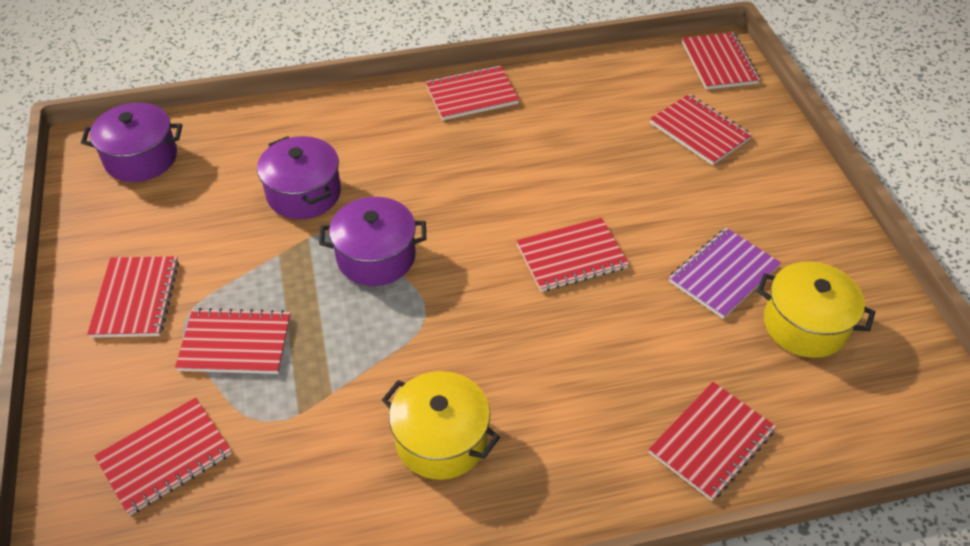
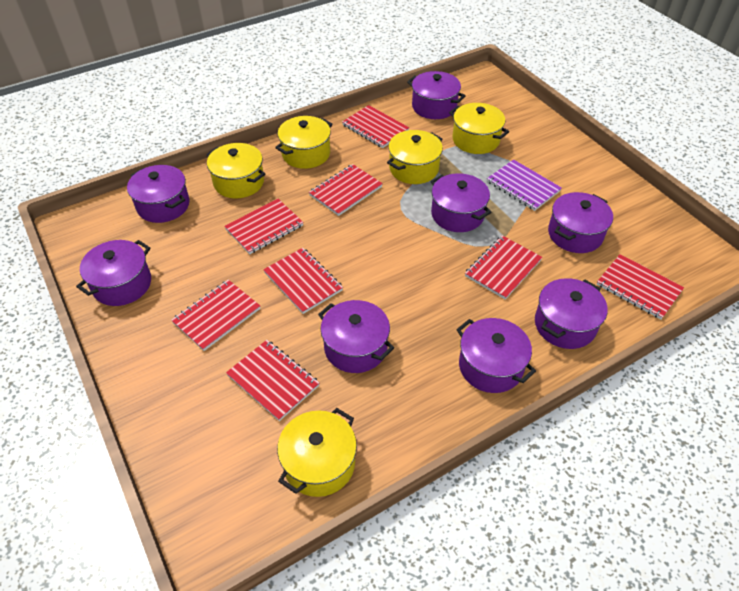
purple pot: [81,103,182,182] [257,136,341,219] [319,197,426,286] = 3 -> [76,240,151,306] [127,165,190,223] [318,300,394,373] [407,71,466,119] [430,173,491,232] [456,318,536,393] [535,278,608,349] [548,192,613,253] = 8
yellow pot: [382,371,500,480] [757,261,875,358] = 2 -> [206,143,265,198] [275,116,333,169] [277,408,357,497] [387,130,443,184] [449,103,509,154] = 5

